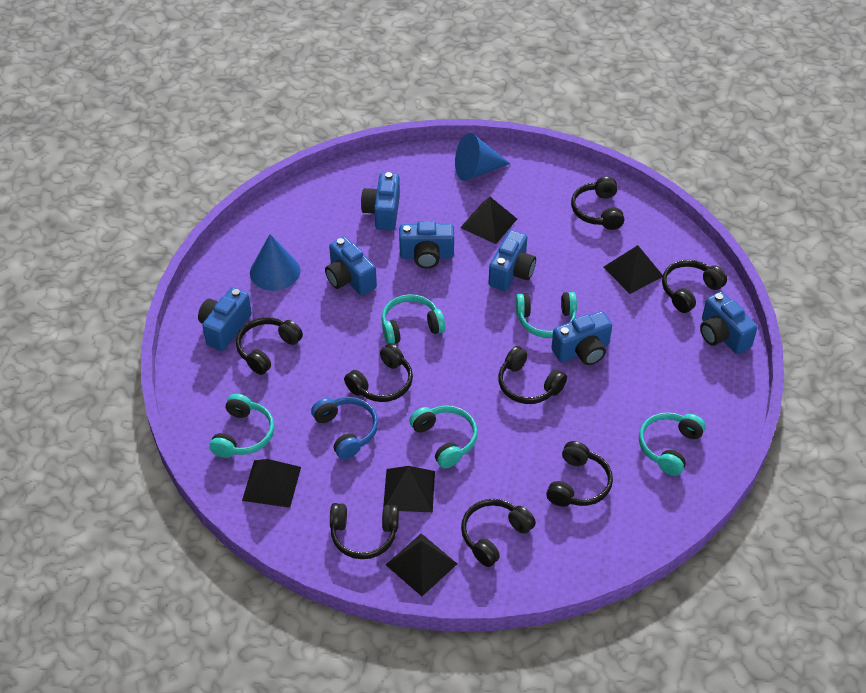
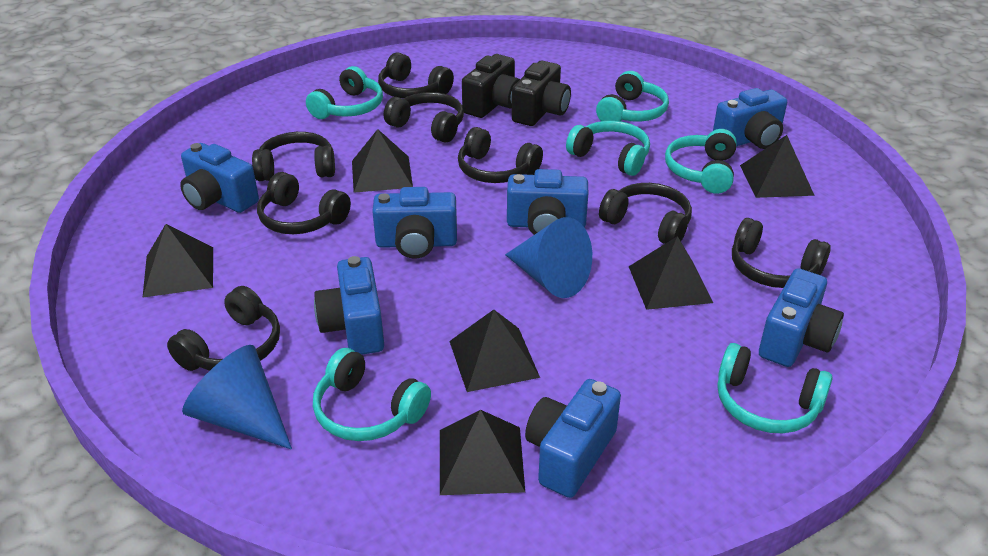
black camera: none = 0 -> [462,54,520,118] [512,61,571,126] = 2
black pyramid: [242,459,301,508] [383,466,435,512] [386,533,457,596] [460,197,517,244] [603,245,663,294] = 5 -> [142,224,213,298] [352,129,413,193] [440,410,525,495] [449,310,540,392] [629,236,713,310] [740,135,815,198] = 6
blue headphones: [311,397,378,459] = 1 -> none = 0
turquoise headphones: [209,394,274,458] [381,294,445,344] [409,405,478,468] [515,292,577,338] [639,412,706,476] = 5 -> [306,66,383,119] [313,348,431,441] [566,121,650,176] [596,71,669,122] [665,129,737,194] [717,343,833,433] = 6

